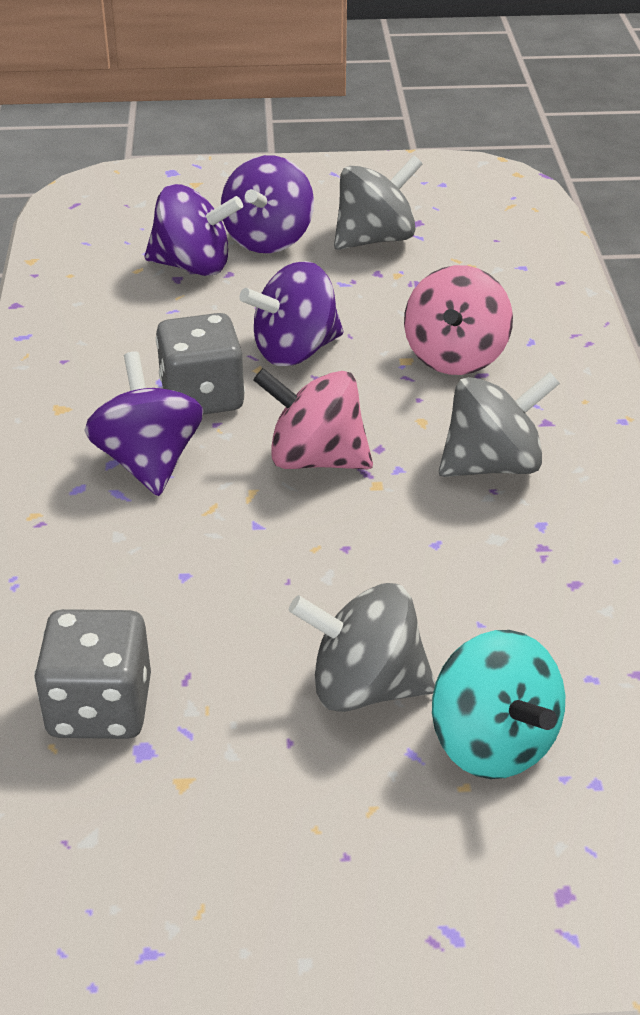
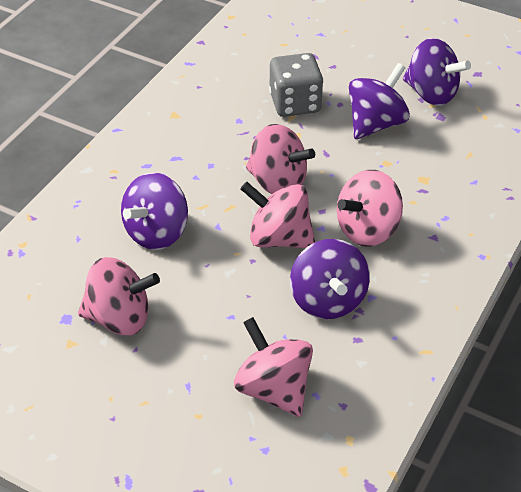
grey dice: [34,609,151,739] [156,313,245,415] = 2 -> [269,53,323,117] = 1
grey spinning top: [289,583,435,712] [334,155,423,250] [439,372,560,477] = 3 -> none = 0
pink spinning top: [253,368,373,469] [404,265,513,375] = 2 -> [78,257,160,335] [234,317,313,417] [240,182,315,248] [246,124,315,194] [337,170,403,247] = 5
turquoise spinning top: [432,630,565,779] = 1 -> none = 0

